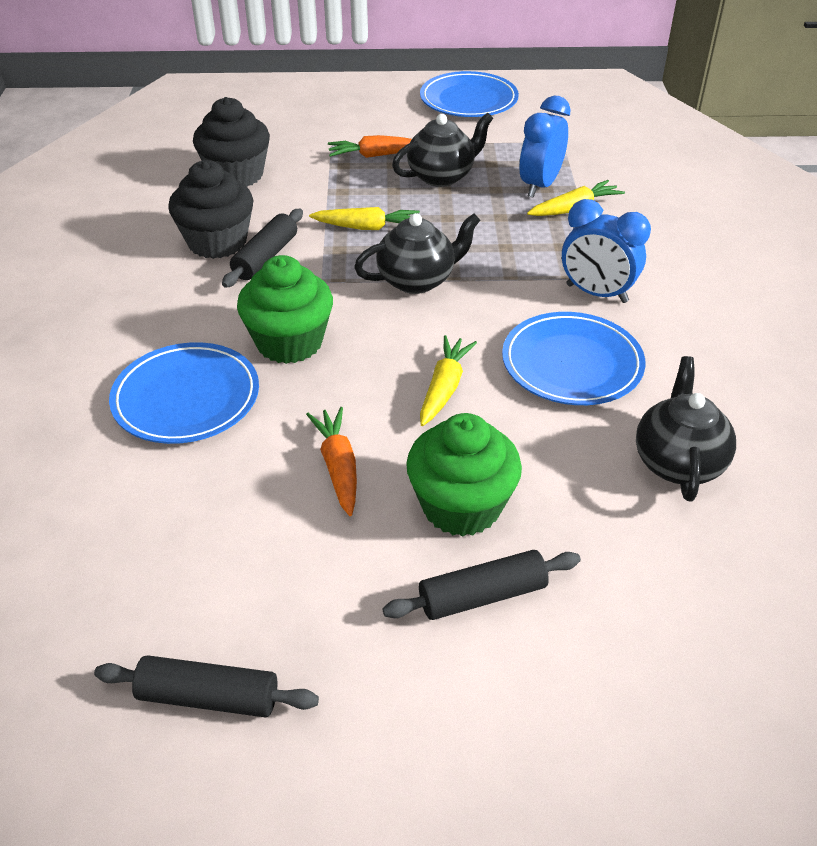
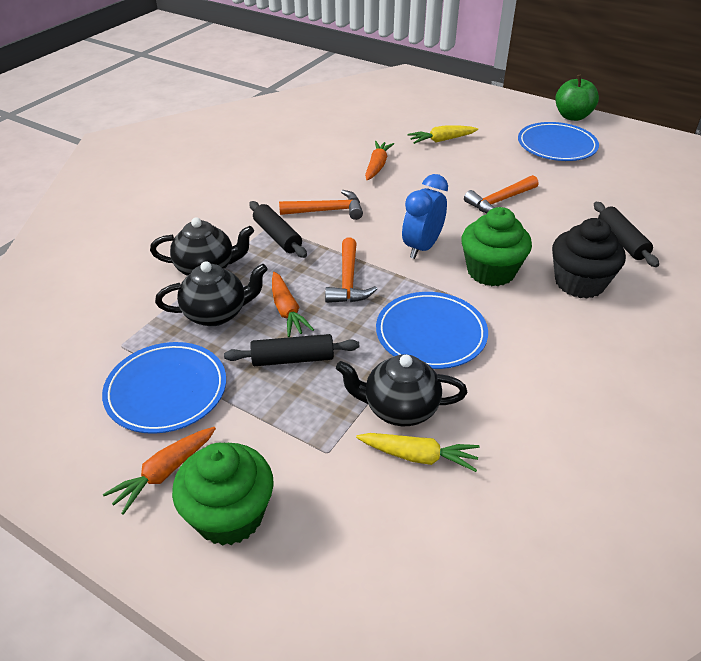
black cupcake: [168,160,253,259] [193,97,270,186] = 2 -> [552,218,626,299] = 1
blue clock: [519,96,571,198] [562,199,651,303] = 2 -> [402,174,448,259] = 1
green apple: none = 0 -> [555,75,599,121] = 1
orange carrot: [306,407,357,516] [328,135,412,158] = 2 -> [103,427,216,515] [272,272,314,337] [365,141,394,180] = 3
orange hammer: none = 0 -> [279,190,363,220] [325,238,377,303] [464,175,538,213] = 3
yellow carrot: [309,207,420,230] [420,335,477,426] [527,180,625,216] = 3 -> [356,433,480,472] [408,126,478,144] = 2

